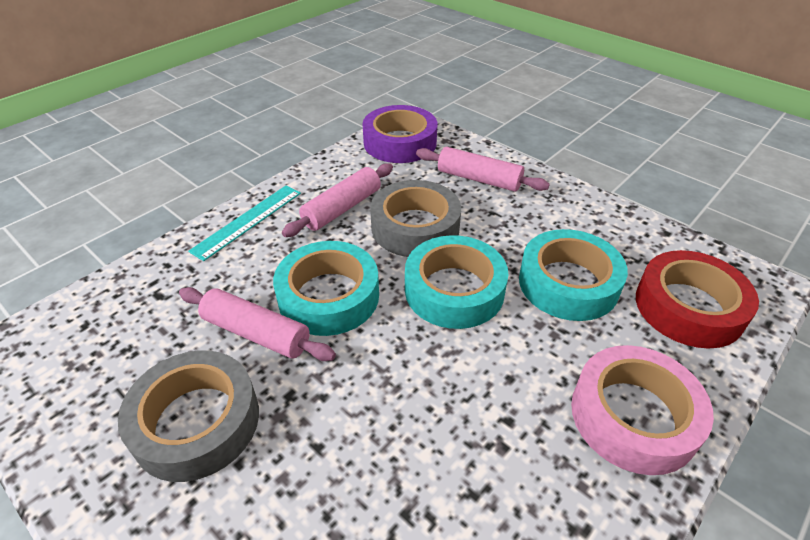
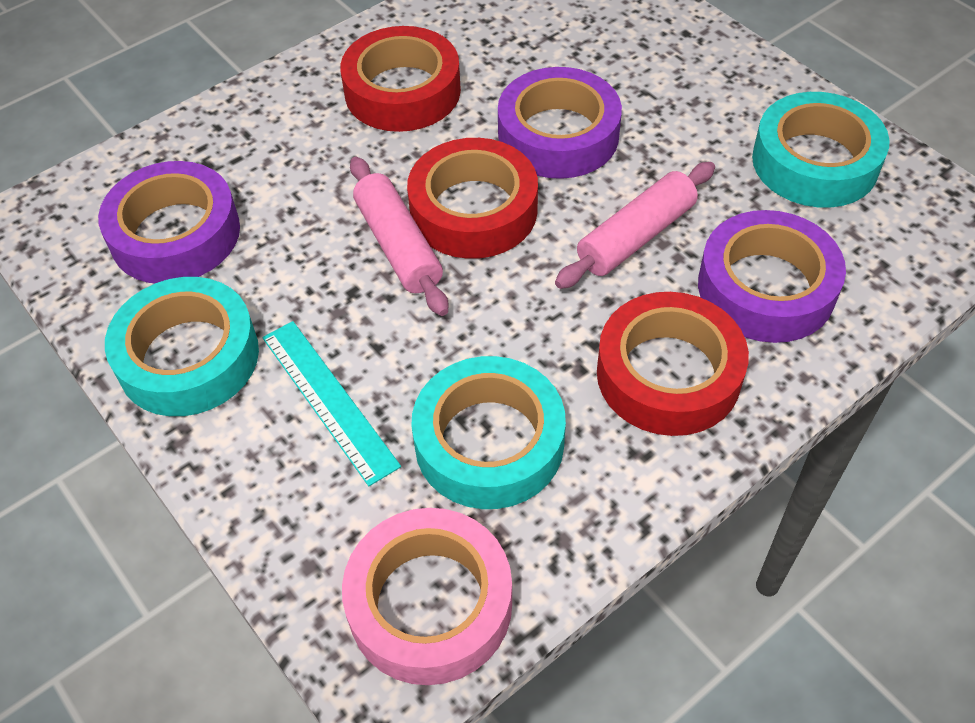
grey tape: [118,350,259,482] [370,180,461,257] = 2 -> none = 0
pink rolling pin: [179,287,336,361] [282,163,393,237] [416,147,550,192] = 3 -> [350,157,448,316] [555,162,715,289] = 2
purple tape: [363,105,437,163] = 1 -> [98,161,240,283] [498,67,622,179] [698,210,846,343] = 3
red tape: [636,250,759,349] = 1 -> [340,26,461,132] [407,138,538,259] [597,292,749,436] = 3

